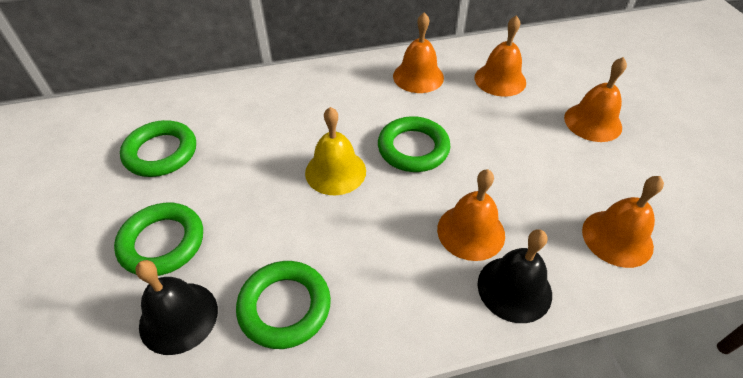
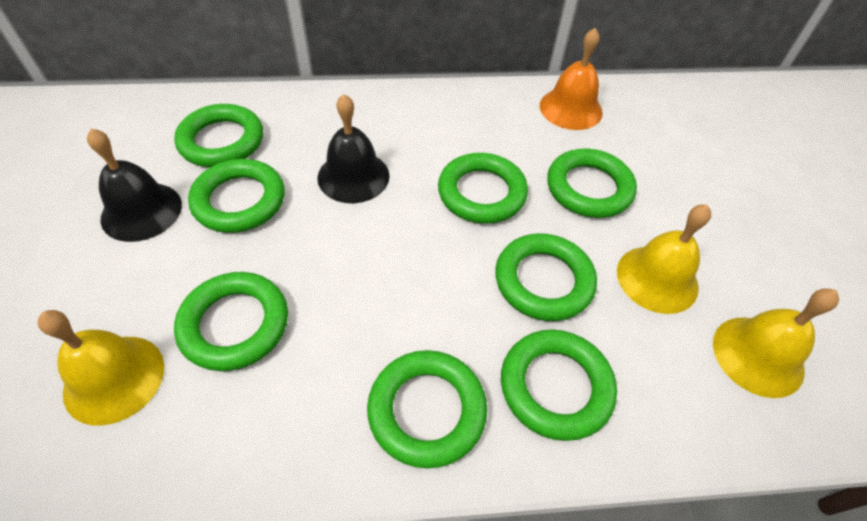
green ring: [114,203,203,276] [120,120,196,177] [236,261,331,349] [378,116,451,172] = 4 -> [174,104,263,167] [174,272,288,371] [188,159,285,233] [367,350,487,468] [438,153,528,224] [495,233,597,321] [501,330,617,441] [547,149,637,218] = 8
orange bell: [393,12,444,93] [437,169,505,261] [474,15,526,97] [564,57,627,142] [582,176,664,268] = 5 -> [540,28,603,130] = 1
yellow bell: [305,107,366,195] = 1 -> [38,310,164,425] [617,204,711,314] [713,288,839,398] = 3

